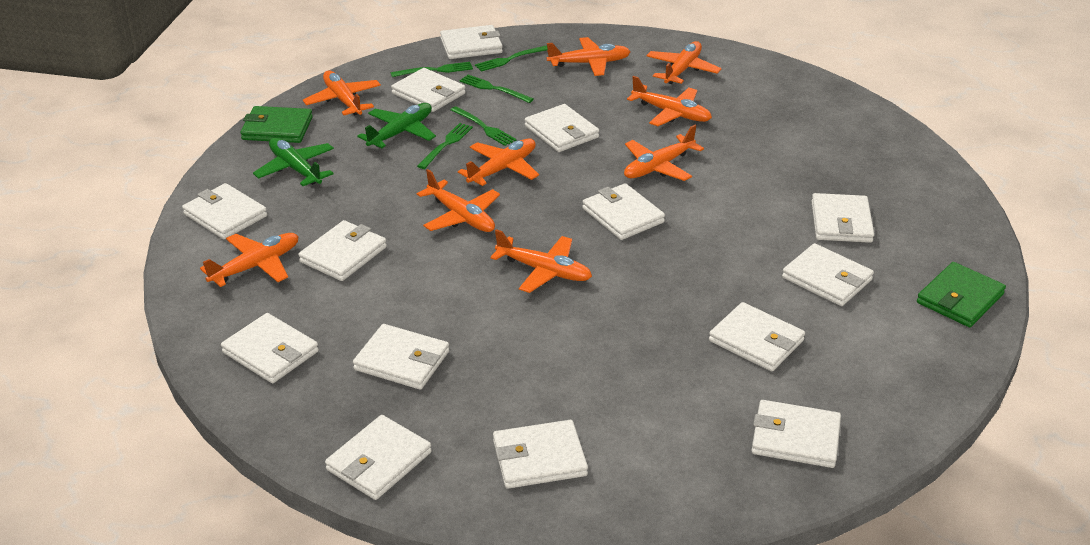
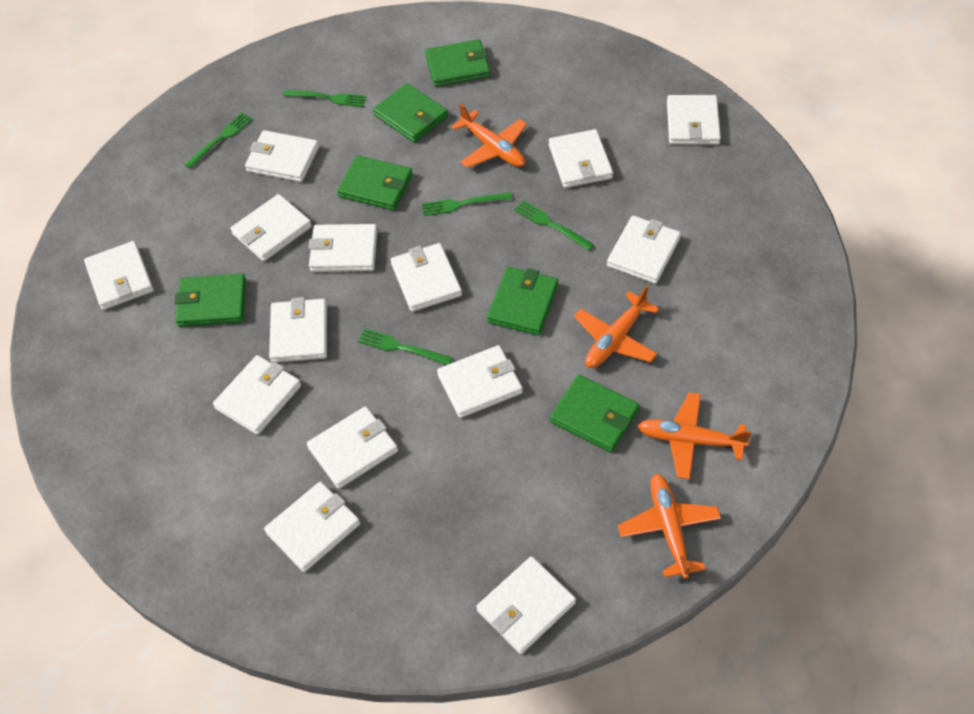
green plane: [253,137,334,186] [357,103,436,148] = 2 -> none = 0
green wallet: [240,106,313,143] [917,262,1006,327] = 2 -> [174,274,246,327] [337,155,413,211] [373,83,448,143] [425,39,490,87] [487,267,558,335] [550,375,639,452] = 6
orange plane: [200,233,299,287] [303,71,381,116] [417,169,500,232] [458,138,539,186] [490,229,592,293] [547,37,631,76] [624,125,704,181] [627,76,712,126] [646,41,721,84] = 9 -> [451,104,527,168] [574,285,659,368] [618,474,721,579] [638,392,752,480] = 4

